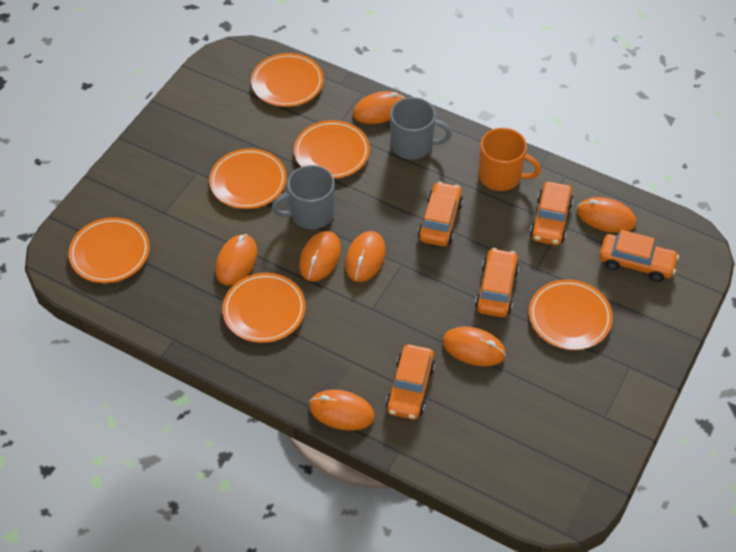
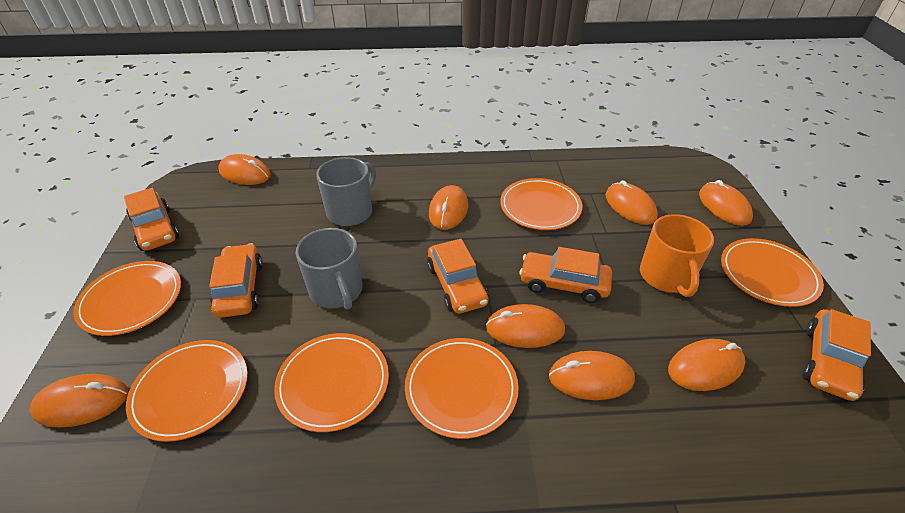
orange mouse: [215,234,257,286] [299,231,341,282] [309,390,375,431] [345,231,386,282] [353,91,405,124] [442,327,506,366] [577,197,636,233] = 7 -> [29,374,128,427] [218,154,271,185] [429,185,468,230] [486,304,565,348] [549,351,635,400] [606,180,658,225] [668,339,746,391] [699,180,753,226] = 8

